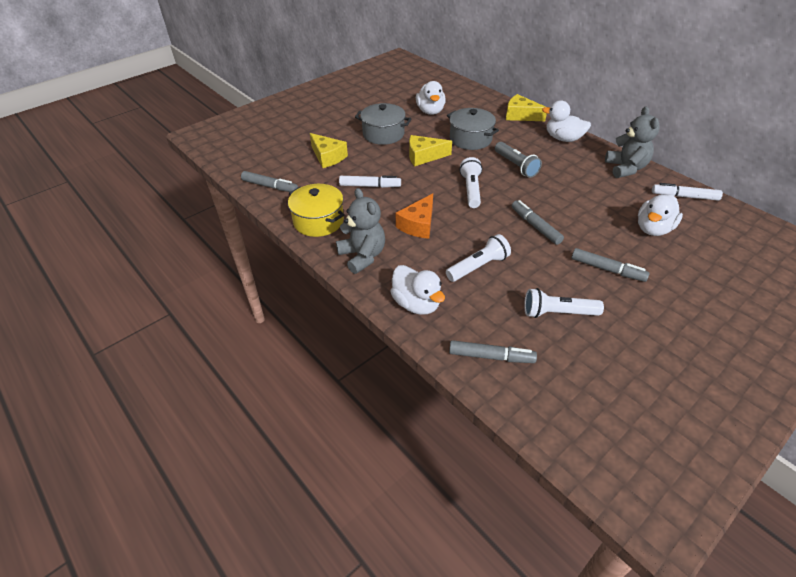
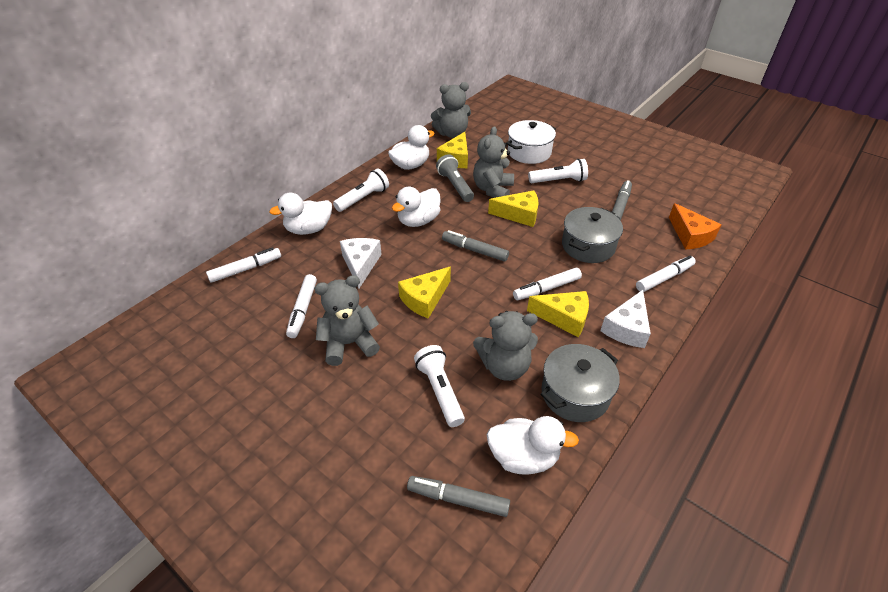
grey marker: [241,171,298,192] [449,340,537,363] [512,200,564,245] [571,248,649,282] = 4 -> [407,476,510,517] [442,230,509,262] [612,180,632,221] = 3
grey teddy bear: [336,188,385,274] [605,107,660,178] = 2 -> [314,275,380,366] [431,82,471,138] [473,126,514,198] [473,311,538,381] = 4
white cheese: none = 0 -> [340,238,382,289] [600,290,651,348] = 2
white marker: [339,176,401,188] [652,183,723,201] = 2 -> [206,247,281,283] [286,274,317,338] [513,268,582,300] [636,255,696,292] = 4
white pot: none = 0 -> [506,120,556,164] = 1
yellow cheese: [310,133,348,168] [409,135,452,166] [506,94,547,121] = 3 -> [398,267,451,319] [437,132,468,168] [488,190,538,227] [527,291,589,337] = 4
yellow pot: [288,184,345,237] = 1 -> none = 0

